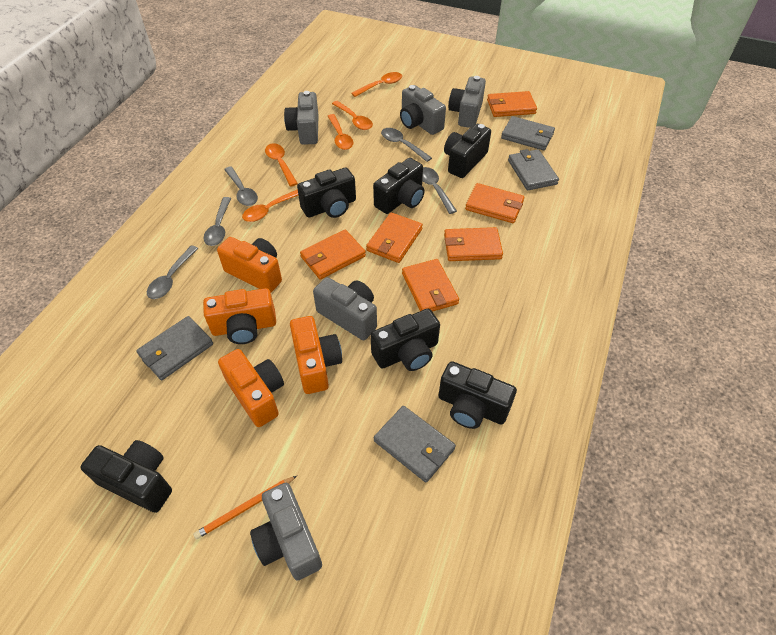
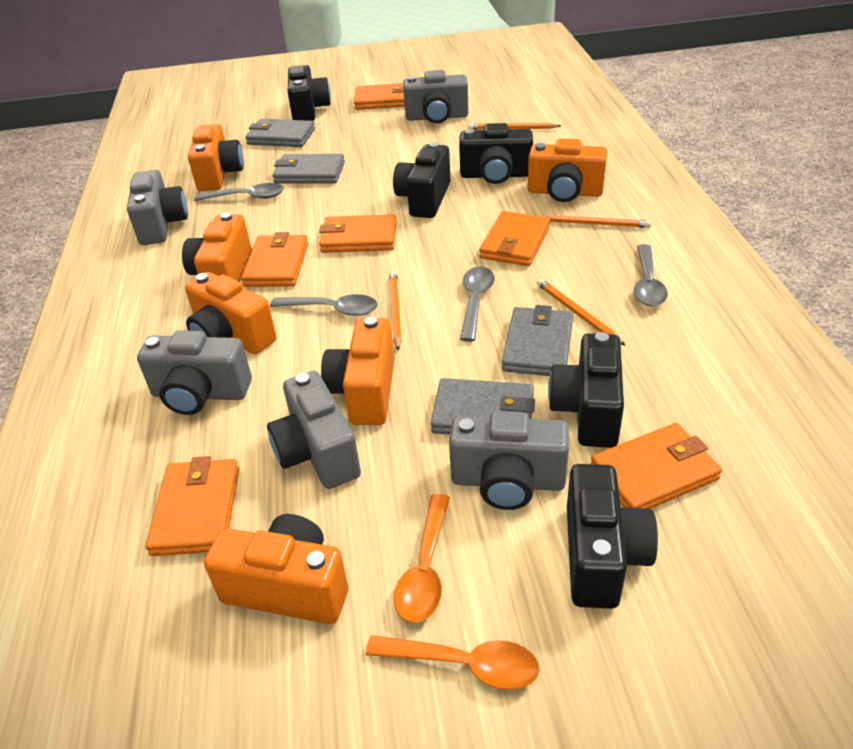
black camera: [80,440,172,513] [297,167,356,218] [371,309,440,371] [373,158,425,214] [438,361,517,429] [444,124,491,178] = 6 -> [288,65,331,121] [393,142,451,218] [459,123,533,184] [548,332,624,448] [567,464,658,609] = 5
grey spoon: [147,245,199,299] [204,197,231,246] [224,166,258,206] [381,128,432,162] [422,167,457,214] = 5 -> [194,183,284,201] [270,294,378,316] [460,266,494,342] [634,244,668,307] = 4
orange camera: [203,288,276,344] [217,237,282,293] [218,349,284,427] [290,316,342,394] = 4 -> [182,212,252,282] [185,272,277,355] [188,124,244,191] [204,514,349,624] [321,316,395,425] [528,138,607,202] = 6
orange pencil: [193,476,297,539] = 1 -> [389,271,402,350] [468,123,562,130] [537,278,626,346] [542,215,651,228] = 4
orange spoon: [242,189,299,222] [265,143,298,187] [328,114,353,150] [332,101,373,130] [351,72,402,97] = 5 -> [366,635,540,690] [394,494,450,623] = 2

